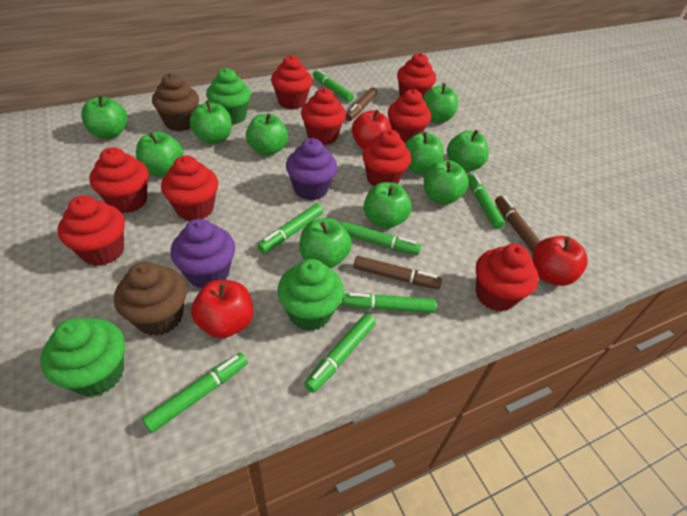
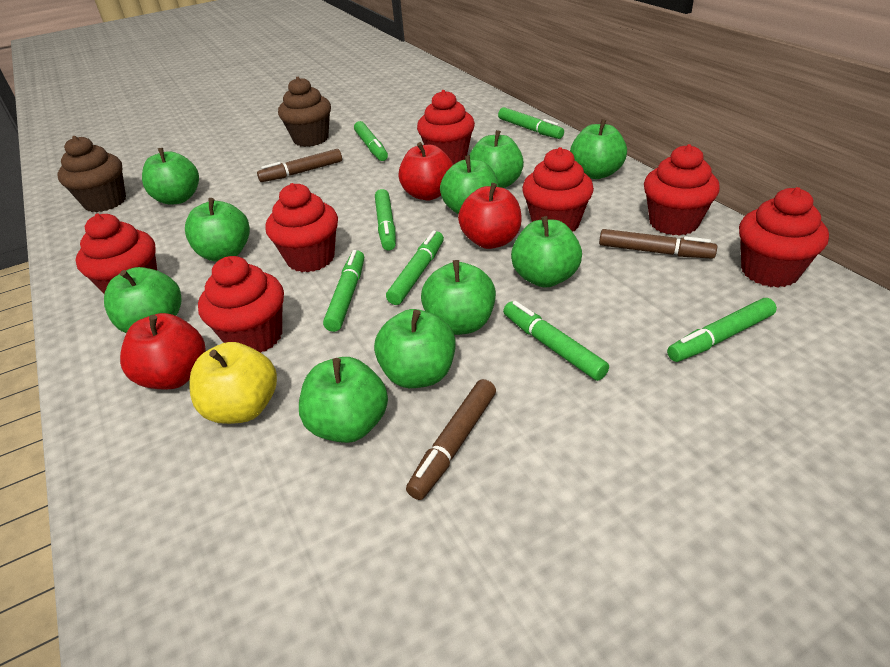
green cupcake: [40,318,125,397] [206,68,251,125] [277,259,344,331] = 3 -> none = 0
purple cupcake: [170,219,235,288] [286,138,337,200] = 2 -> none = 0
red cupcake: [57,196,125,266] [89,147,149,213] [161,156,218,221] [271,55,312,109] [301,88,346,145] [362,130,411,187] [388,89,431,143] [397,53,436,98] [476,244,539,311] = 9 -> [76,214,157,294] [198,256,284,353] [265,183,338,273] [417,90,475,165] [522,147,594,232] [644,144,720,236] [739,187,829,288] = 7
yellow apple: none = 0 -> [189,342,277,424] = 1

